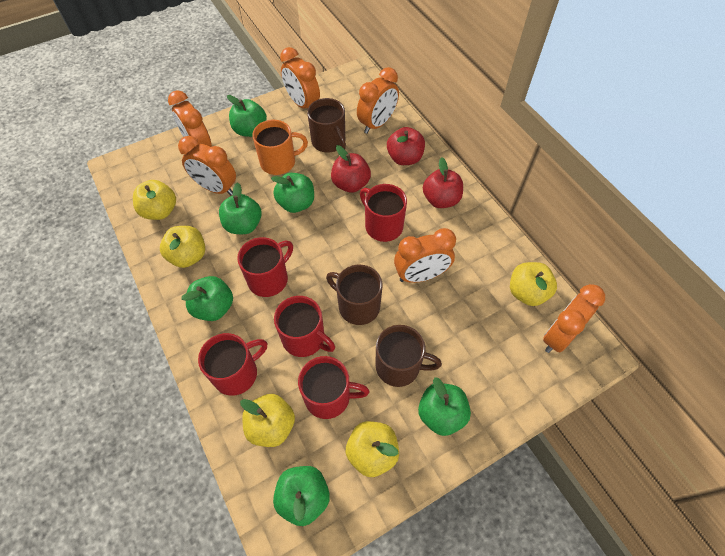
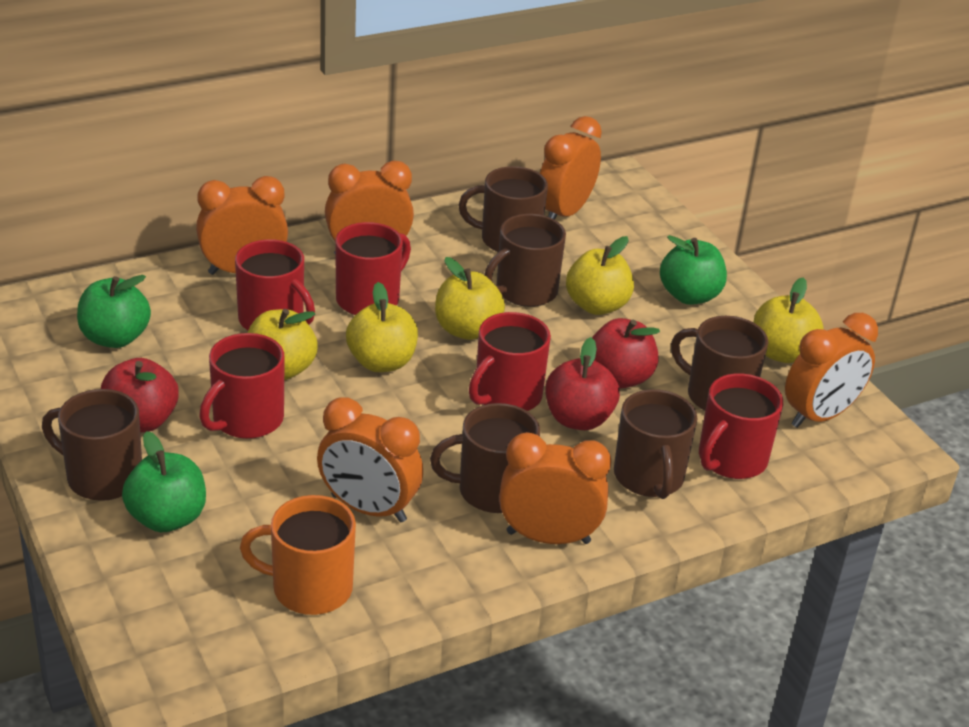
brown mug: [307,98,346,153] [326,265,382,325] [376,325,442,387] = 3 -> [42,389,142,501] [430,403,540,513] [458,166,548,252] [484,214,566,307] [614,389,698,499] [671,316,768,411] = 6
green apple: [181,276,233,321] [219,182,262,234] [227,95,267,137] [271,173,314,213] [273,466,330,526] [418,377,471,436] = 6 -> [77,275,151,348] [122,431,206,532] [660,235,727,305] = 3

